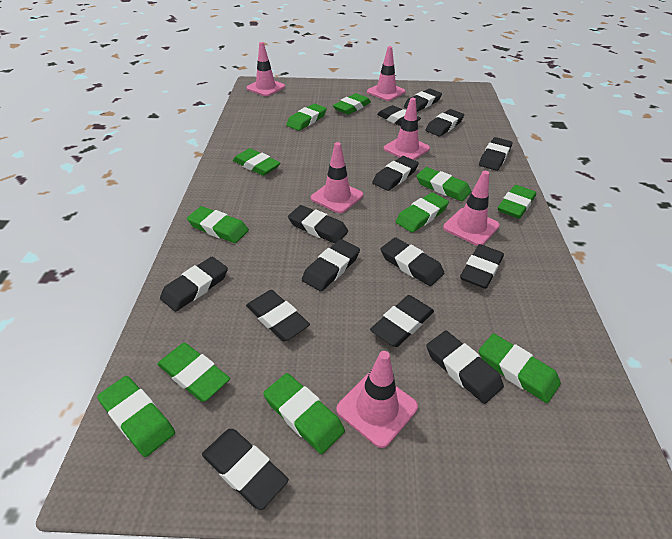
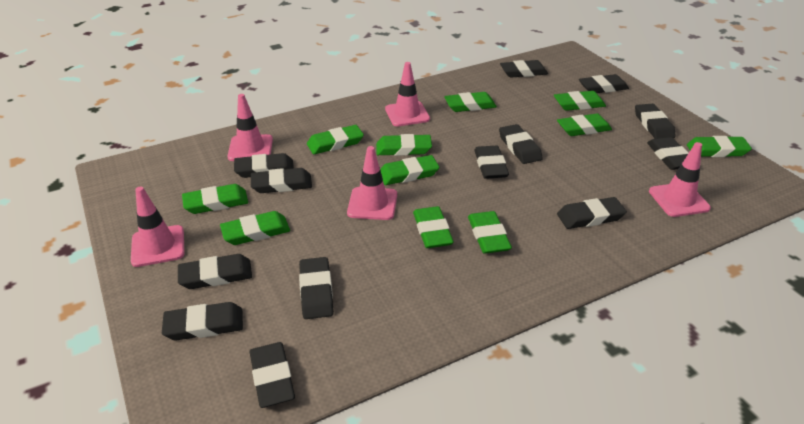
black eraser: [160,257,228,312] [202,429,289,510] [246,290,310,341] [288,205,348,244] [302,239,360,292] [370,295,434,347] [372,156,419,191] [377,105,421,126] [380,237,444,286] [404,88,442,112] [425,109,464,136] [426,331,504,404] [460,244,504,289] [479,137,513,171] = 14 -> [162,302,243,341] [178,254,252,289] [234,153,294,178] [250,342,295,408] [251,168,312,193] [299,257,334,319] [474,146,509,179] [499,124,543,164] [500,60,548,78] [557,197,627,229] [579,74,629,93] [635,104,675,139] [647,137,689,170] = 13
pink traffic cone: [246,42,285,96] [311,142,363,213] [337,351,418,448] [367,46,406,101] [384,98,430,160] [443,171,500,246] = 6 -> [131,186,185,267] [227,94,273,161] [347,146,397,220] [385,62,430,126] [649,142,711,217] = 5

